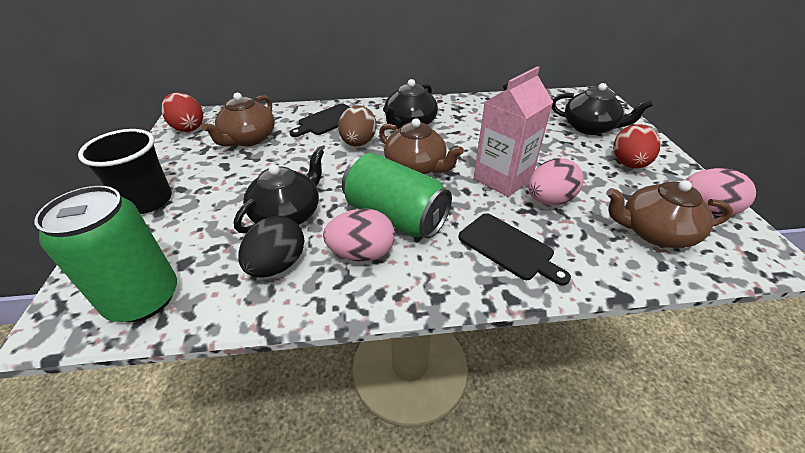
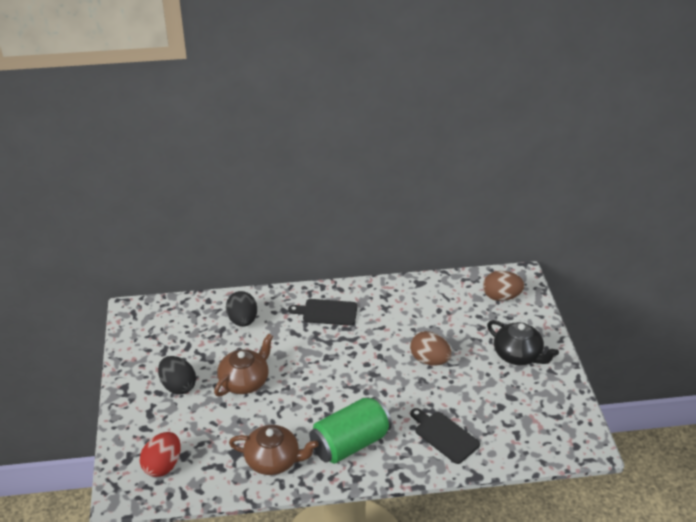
black cup: [78,129,172,214] = 1 -> none = 0
black egg: [238,216,304,277] = 1 -> [158,356,196,395] [226,291,257,327] = 2
black teapot: [234,148,324,234] [383,79,438,129] [552,83,653,135] = 3 -> [487,320,559,365] = 1
brown egg: [338,105,377,147] = 1 -> [410,331,451,366] [483,271,524,301] = 2
brown teapot: [202,93,275,146] [379,118,464,174] [606,180,733,248] = 3 -> [214,334,273,396] [229,425,319,475] = 2
green can: [35,186,177,322] [342,153,452,239] = 2 -> [309,397,392,464] = 1
pink carton: [473,66,553,197] = 1 -> none = 0
pink egg: [323,209,395,262] [528,158,584,205] [686,168,756,216] = 3 -> none = 0
red egg: [161,92,203,132] [613,124,661,168] = 2 -> [140,432,181,477] = 1

